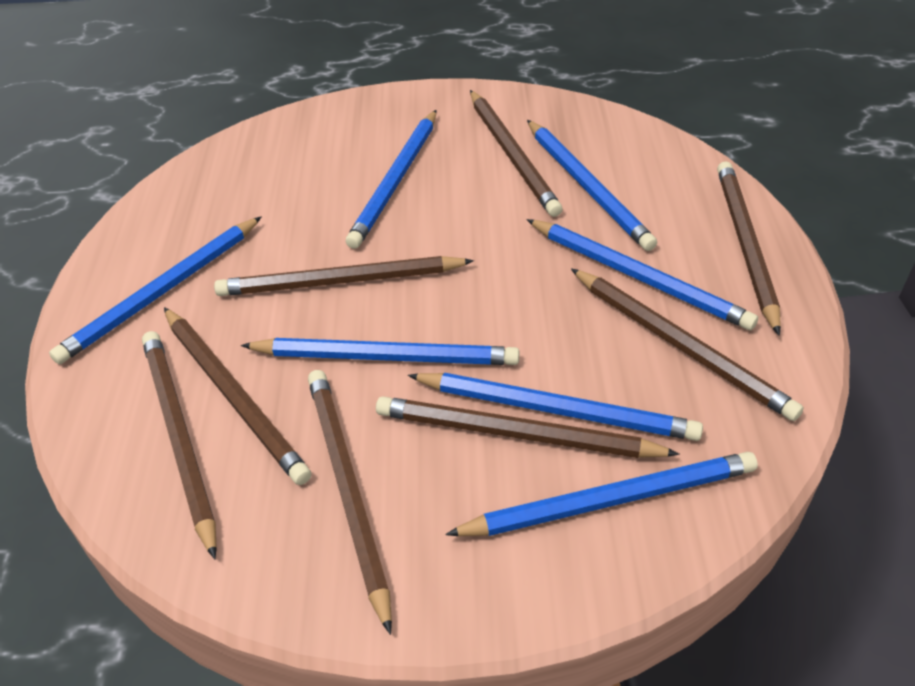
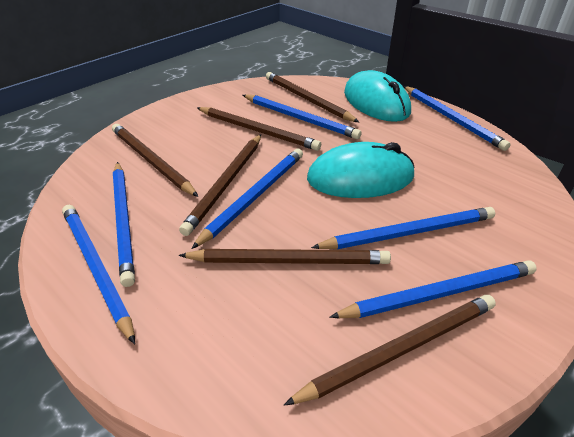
brown pencil: [142,331,217,559] [164,307,311,485] [214,256,474,296] [308,370,392,635] [376,396,680,458] [470,90,563,217] [571,268,804,421] [717,161,781,336] = 8 -> [112,124,198,197] [179,134,261,236] [179,249,391,264] [197,107,321,151] [266,72,359,122] [284,295,496,405] = 6
turquoise mouse: none = 0 -> [307,142,415,198] [344,70,411,122] = 2

